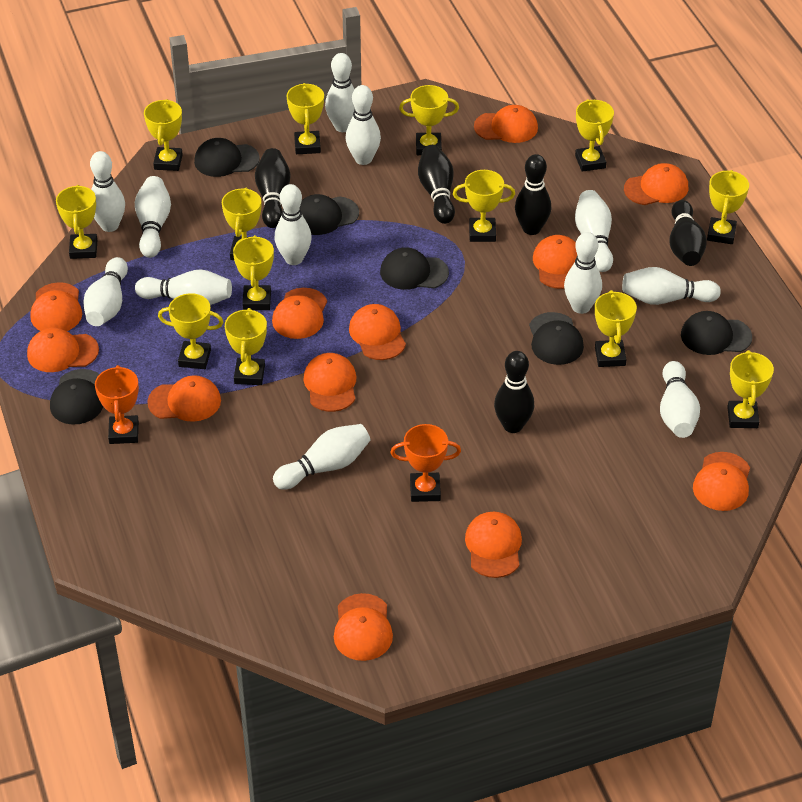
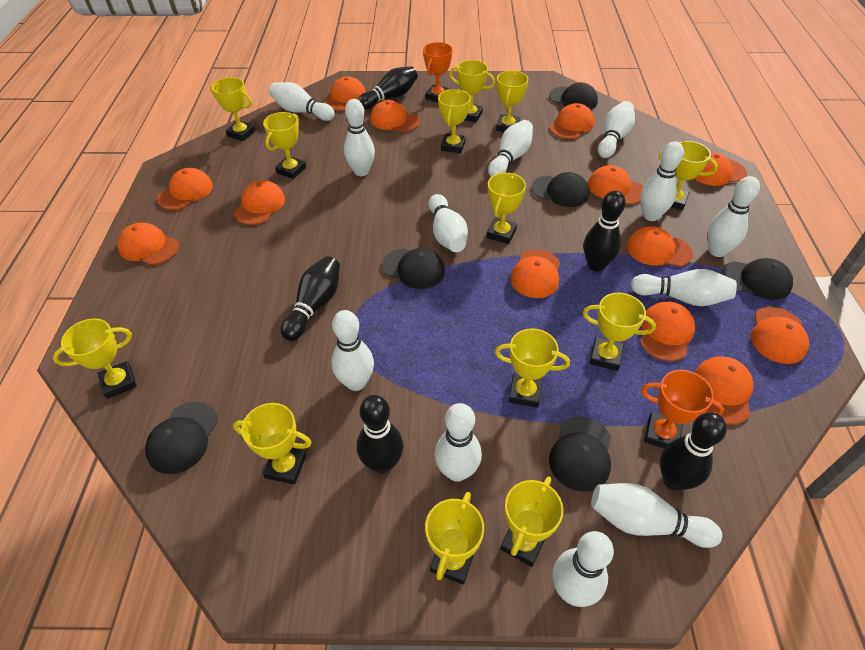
orange cap: [27,328,99,372] [30,282,82,331] [147,375,221,422] [272,288,327,339] [304,353,356,412] [334,593,393,661] [349,304,406,360] [465,512,522,578] [474,105,538,143] [533,235,577,289] [624,163,688,205] [693,452,750,511] = 12 -> [117,222,179,265] [157,168,213,210] [234,180,285,225] [324,77,366,111] [370,100,420,132] [510,250,560,298] [550,103,595,139] [588,165,643,205] [627,226,693,267] [640,302,695,361] [694,152,747,186] [694,356,753,425] [751,307,809,364] = 13

